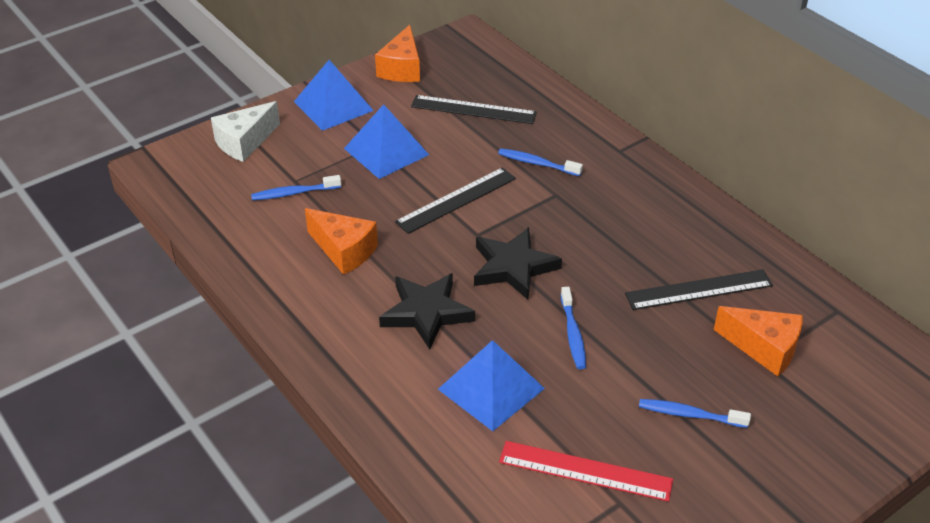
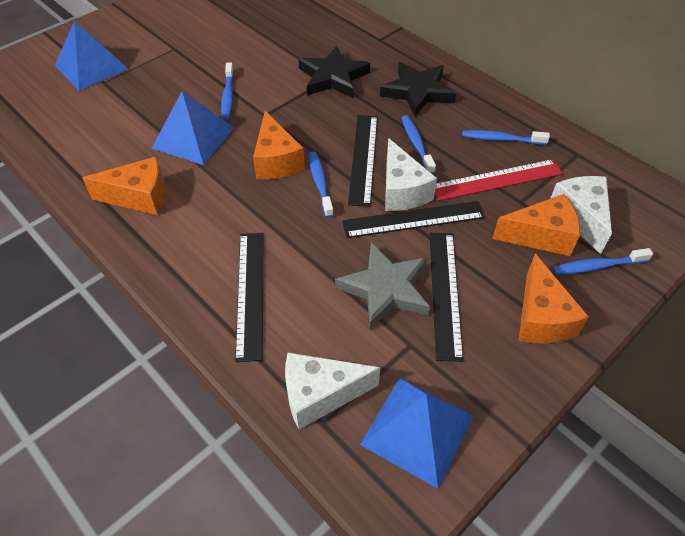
black ruler: [395,167,516,234] [411,95,537,124] [625,269,773,310] = 3 -> [235,233,264,362] [342,201,485,238] [348,115,378,207] [429,233,463,362] = 4
blue toothbrush: [251,175,341,201] [498,148,583,176] [561,287,586,369] [639,399,751,428] = 4 -> [221,62,234,120] [309,151,334,218] [402,115,436,174] [462,130,550,145] [553,248,653,275] = 5
grey star: none = 0 -> [335,243,430,330] = 1
orange cheese: [305,208,378,275] [375,25,420,82] [714,306,803,376] = 3 -> [82,156,166,215] [253,111,305,179] [492,194,580,256] [518,254,589,344] = 4
white cheese: [211,101,280,162] = 1 -> [285,352,380,429] [385,138,437,211] [550,176,612,254] = 3

